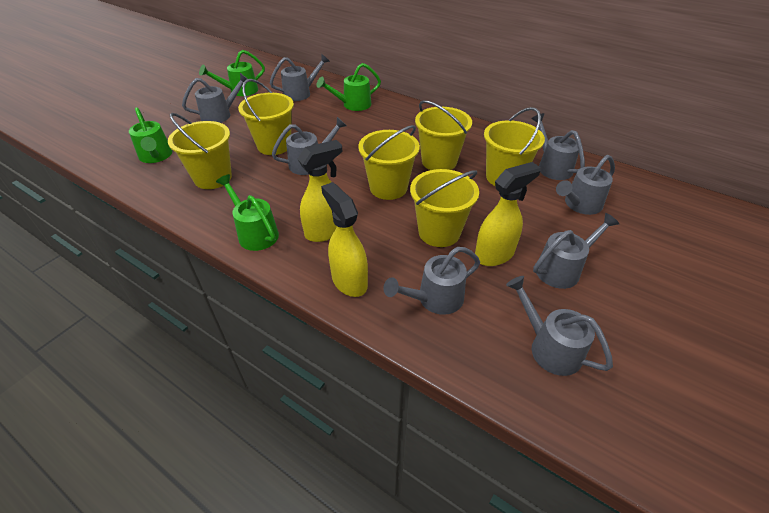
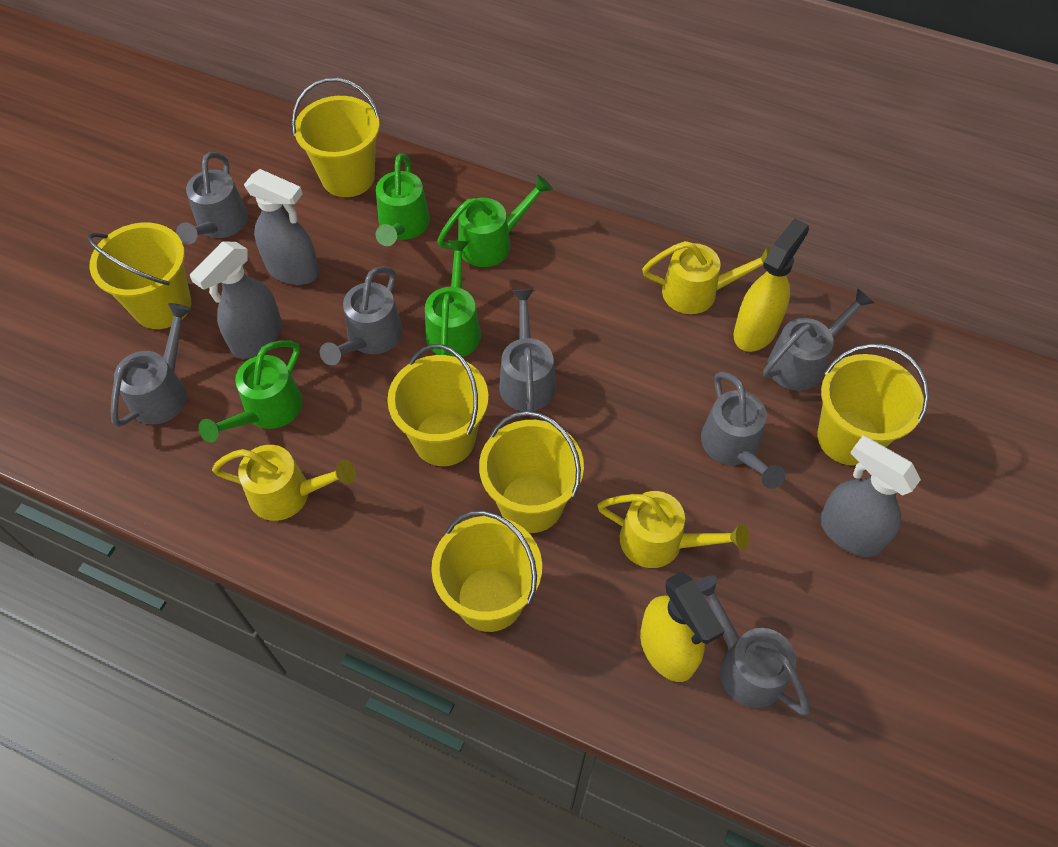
grey spray bottle: none = 0 -> [189,241,282,359] [244,169,320,285] [820,436,921,557] = 3
grey watering can: [182,73,247,123] [270,54,330,101] [272,117,347,175] [383,247,480,315] [506,276,613,376] [531,113,585,180] [533,213,619,289] [556,155,615,215] = 8 -> [111,303,192,427] [176,152,248,244] [320,266,403,365] [499,289,556,417] [696,575,810,715] [701,372,785,489] [763,288,874,391] = 7
yellow spray bottle: [298,140,343,242] [321,182,368,297] [475,162,541,266] = 3 -> [640,572,725,682] [733,218,809,352] = 2
yellow watering can: none = 0 -> [212,445,356,521] [597,491,750,568] [642,241,771,314] = 3

